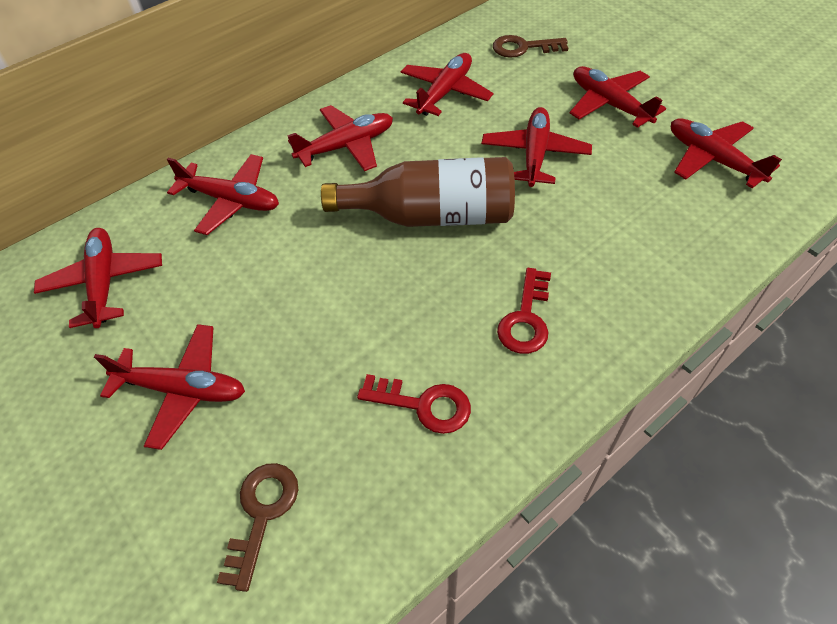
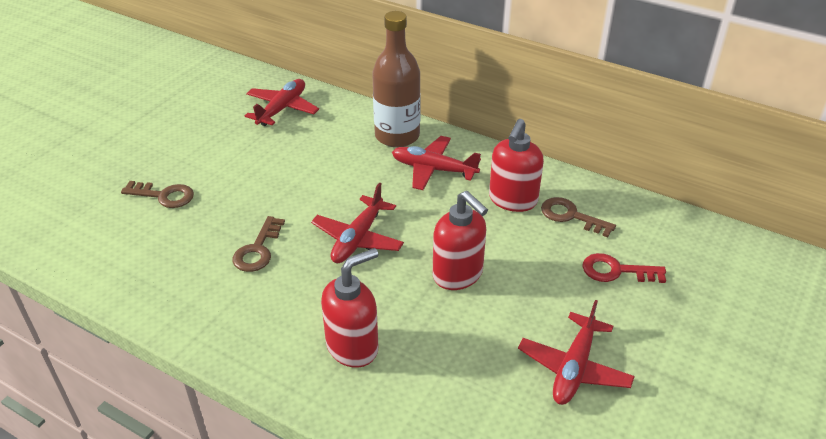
brown key: [217,463,298,592] [493,35,568,58] = 2 -> [121,181,194,208] [233,216,285,272] [541,197,616,237] = 3
red key: [357,374,471,434] [497,268,551,354] = 2 -> [582,253,666,283] = 1
red plane: [34,228,162,328] [94,324,245,450] [167,154,279,235] [288,105,393,171] [401,53,493,116] [481,107,592,187] [570,66,666,128] [671,118,782,188] = 8 -> [245,79,319,126] [311,183,404,263] [392,136,481,190] [518,300,635,405] = 4
red soap dispenser: none = 0 -> [321,248,378,368] [433,191,488,290] [489,119,544,212] = 3

